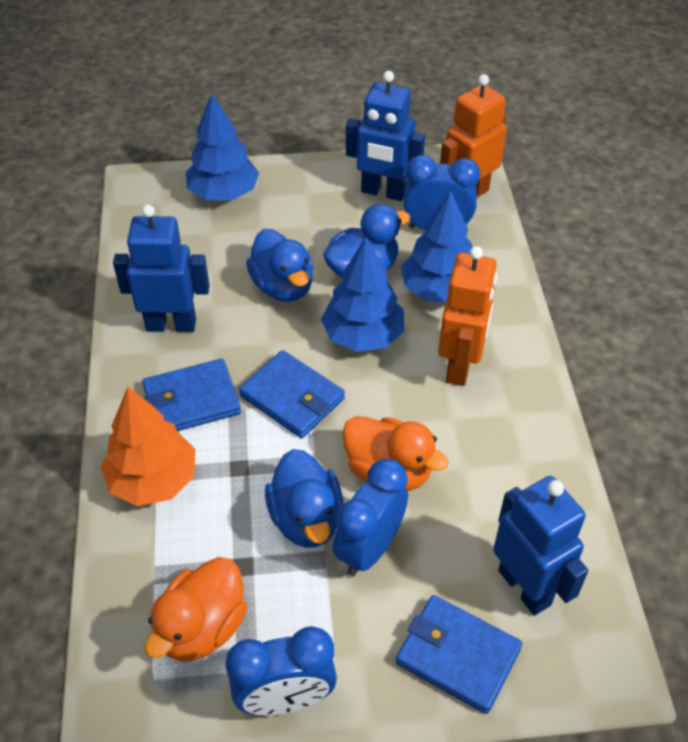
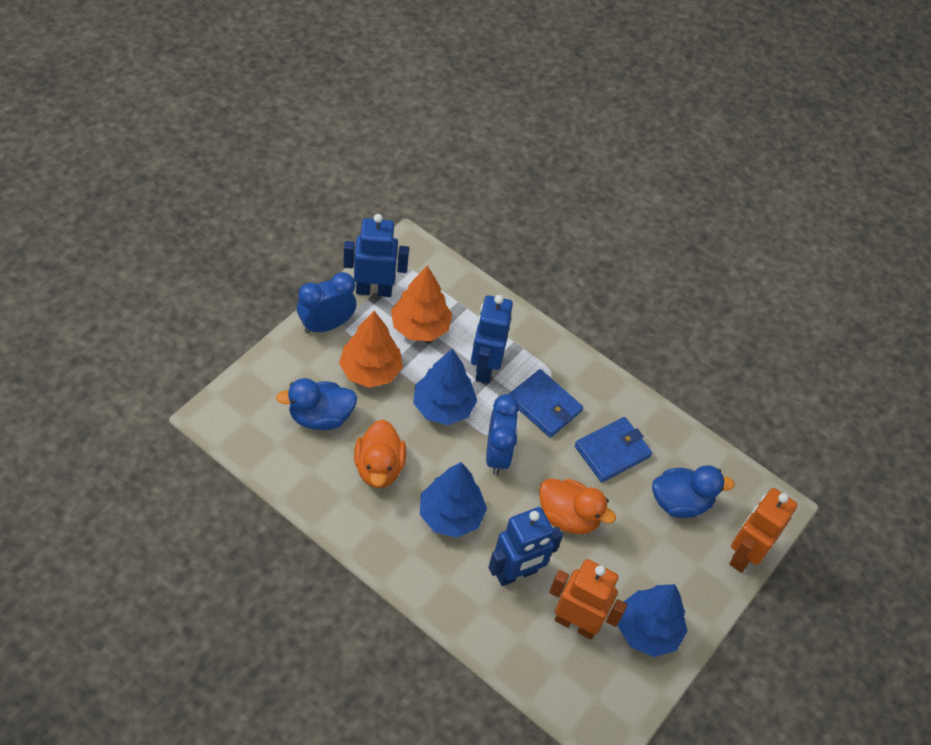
blue clock: [226,626,337,715] [333,459,408,576] [404,155,480,230] = 3 -> [297,272,356,334] [486,394,520,475] = 2
blue duck: [246,229,313,302] [265,449,343,548] [323,204,410,278] = 3 -> [276,378,357,430] [652,465,735,518] = 2
blue wallet: [142,359,241,431] [239,350,345,438] [396,595,522,714] = 3 -> [508,369,583,438] [575,417,652,482] = 2
orange tree: [101,387,195,506] = 1 -> [339,311,403,388] [391,265,452,341] = 2

